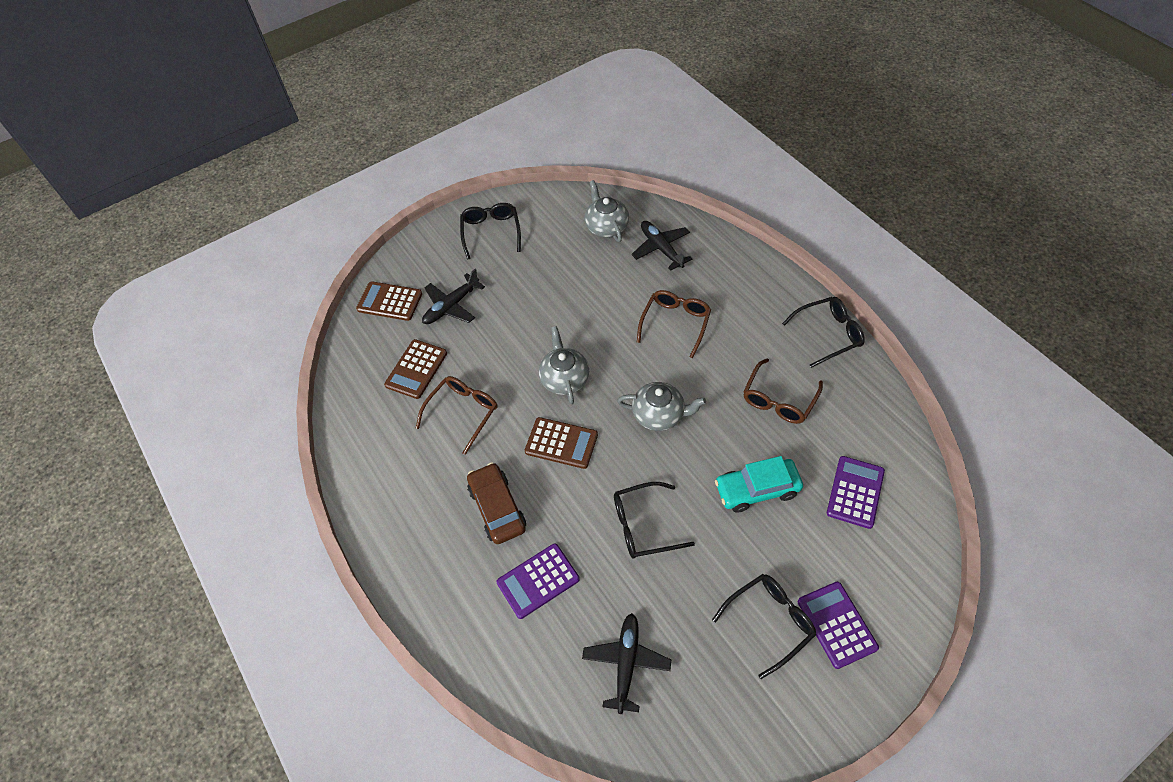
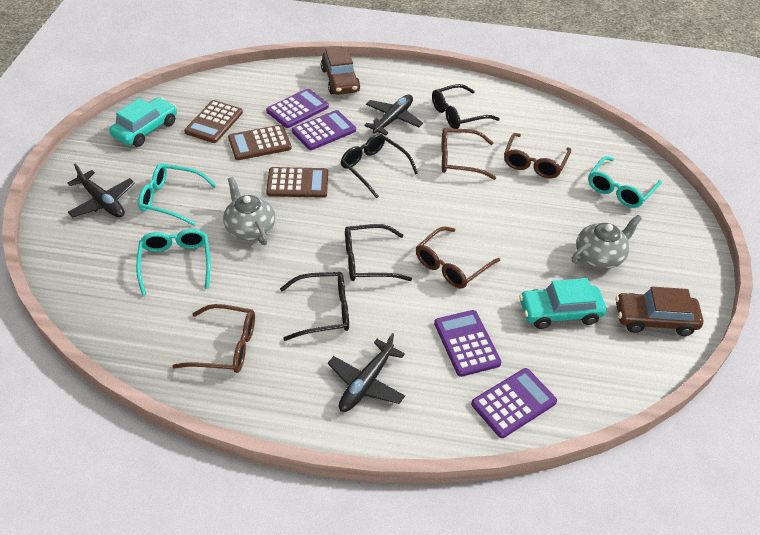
brown car: [467,462,526,544] = 1 -> [321,47,360,95] [616,287,703,336] = 2
brown glasses: [416,376,497,455] [637,290,711,359] [743,358,823,424] = 3 -> [172,304,255,373] [416,227,500,289] [441,128,496,180] [504,133,571,179] = 4
grey teapot: [539,326,589,404] [585,180,629,242] [617,382,706,431] = 3 -> [223,177,275,245] [572,215,642,269] = 2
purple calculator: [497,543,580,619] [798,582,879,669] [827,456,885,529] = 3 -> [266,88,329,128] [292,110,356,150] [434,310,501,377] [471,368,557,438] = 4
turquoise car: [715,456,803,513] = 1 -> [109,97,177,147] [519,278,606,329] = 2
turquoise glasses: none = 0 -> [136,229,211,296] [138,163,217,226] [588,156,662,208] = 3

